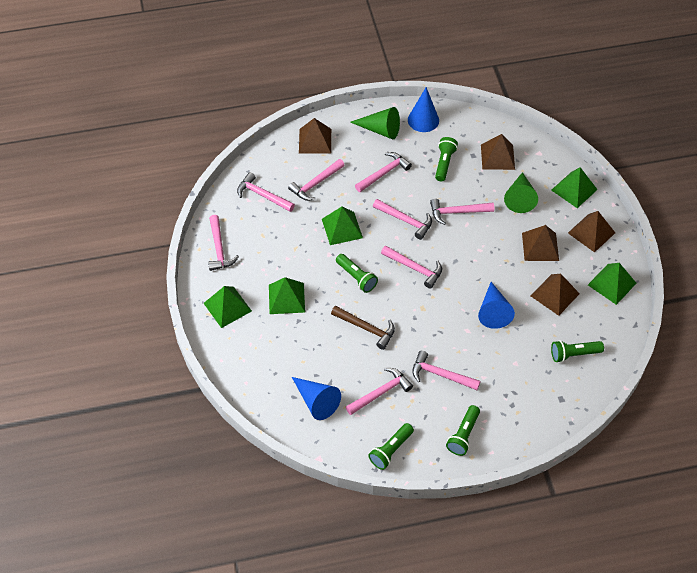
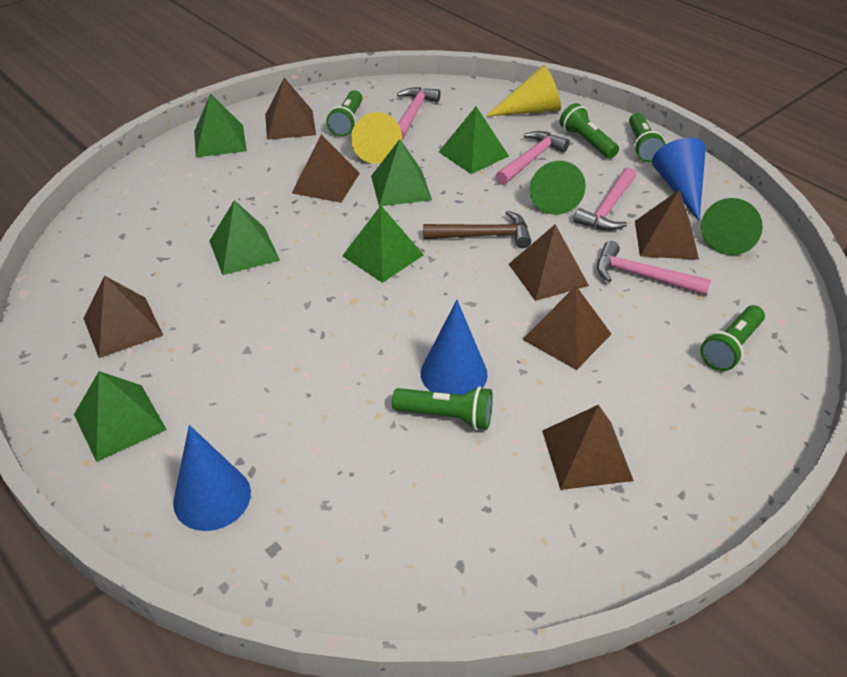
brown pyramid: [299,118,331,153] [481,134,515,170] [522,225,559,261] [531,274,580,316] [568,211,615,253] = 5 -> [83,276,163,358] [265,78,316,140] [292,134,360,203] [509,224,589,301] [522,286,611,370] [542,405,634,490] [635,190,699,260] = 7
green pyramid: [203,286,252,328] [269,277,305,314] [322,206,363,245] [551,167,598,208] [588,263,636,305] = 5 -> [74,371,167,462] [194,93,247,157] [210,200,280,275] [343,206,424,283] [371,139,432,206] [439,106,509,174] = 6
pink hammer: [208,215,239,271] [237,172,295,212] [288,159,345,201] [346,368,413,415] [355,152,412,192] [373,199,432,240] [381,246,442,289] [412,350,481,390] [430,199,494,225] = 9 -> [397,87,441,140] [496,131,569,185] [574,167,636,231] [597,241,711,295] = 4
yellow cone: none = 0 -> [351,112,402,164] [486,65,561,117] = 2

